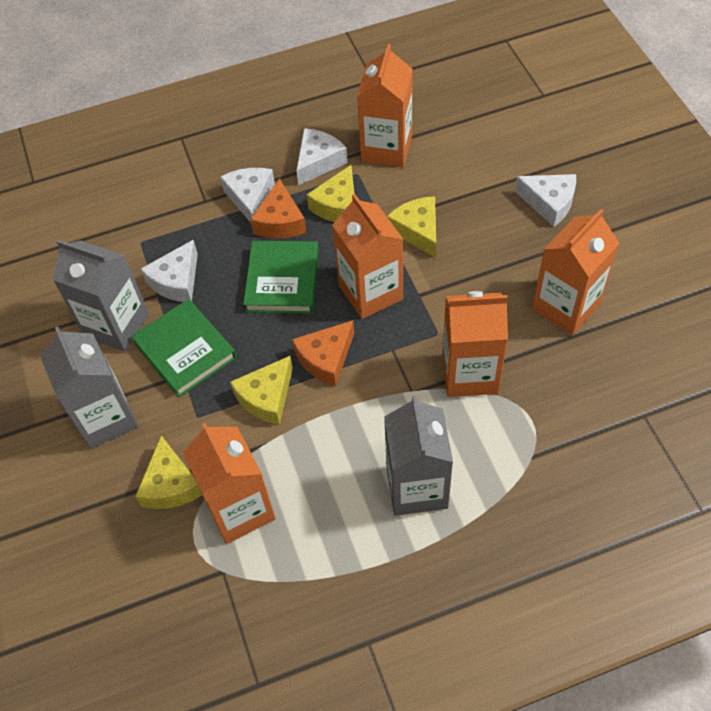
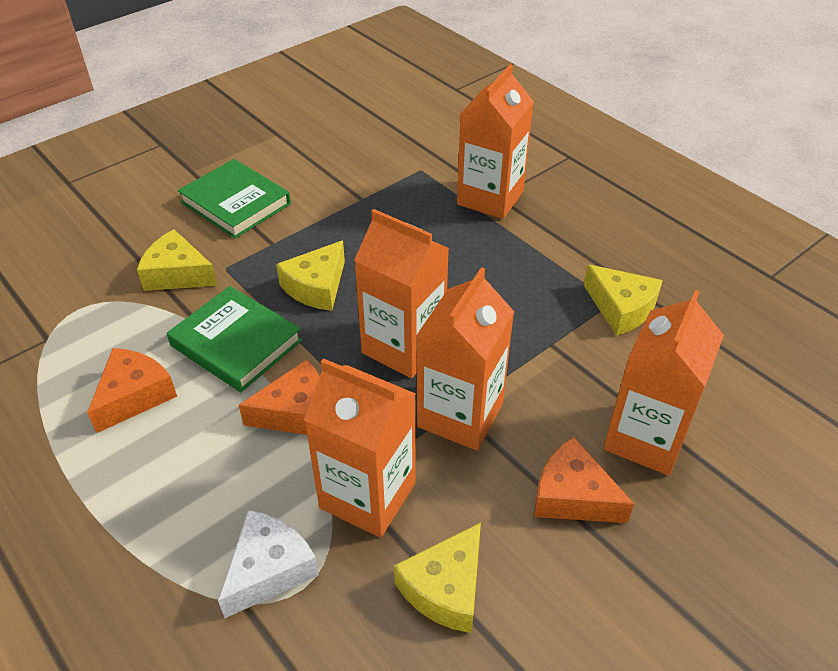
grey carton: [40,326,138,449] [53,240,149,352] [384,395,453,516] = 3 -> none = 0
orange cheese: [250,178,306,238] [292,320,354,386] = 2 -> [87,348,177,433] [239,360,320,435] [534,437,634,523] = 3
white cheese: [141,240,198,302] [220,168,275,223] [296,128,348,185] [515,174,576,227] = 4 -> [218,510,319,618] = 1

